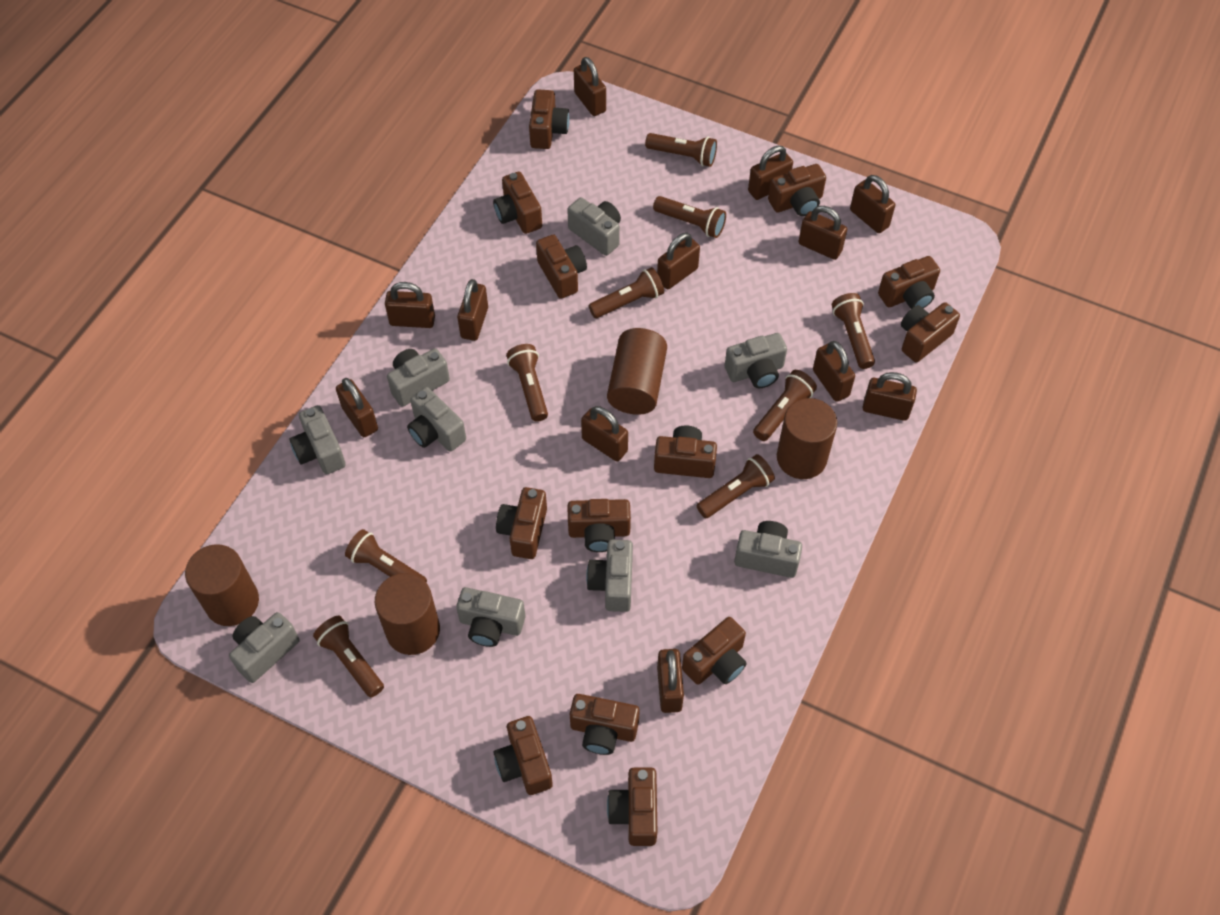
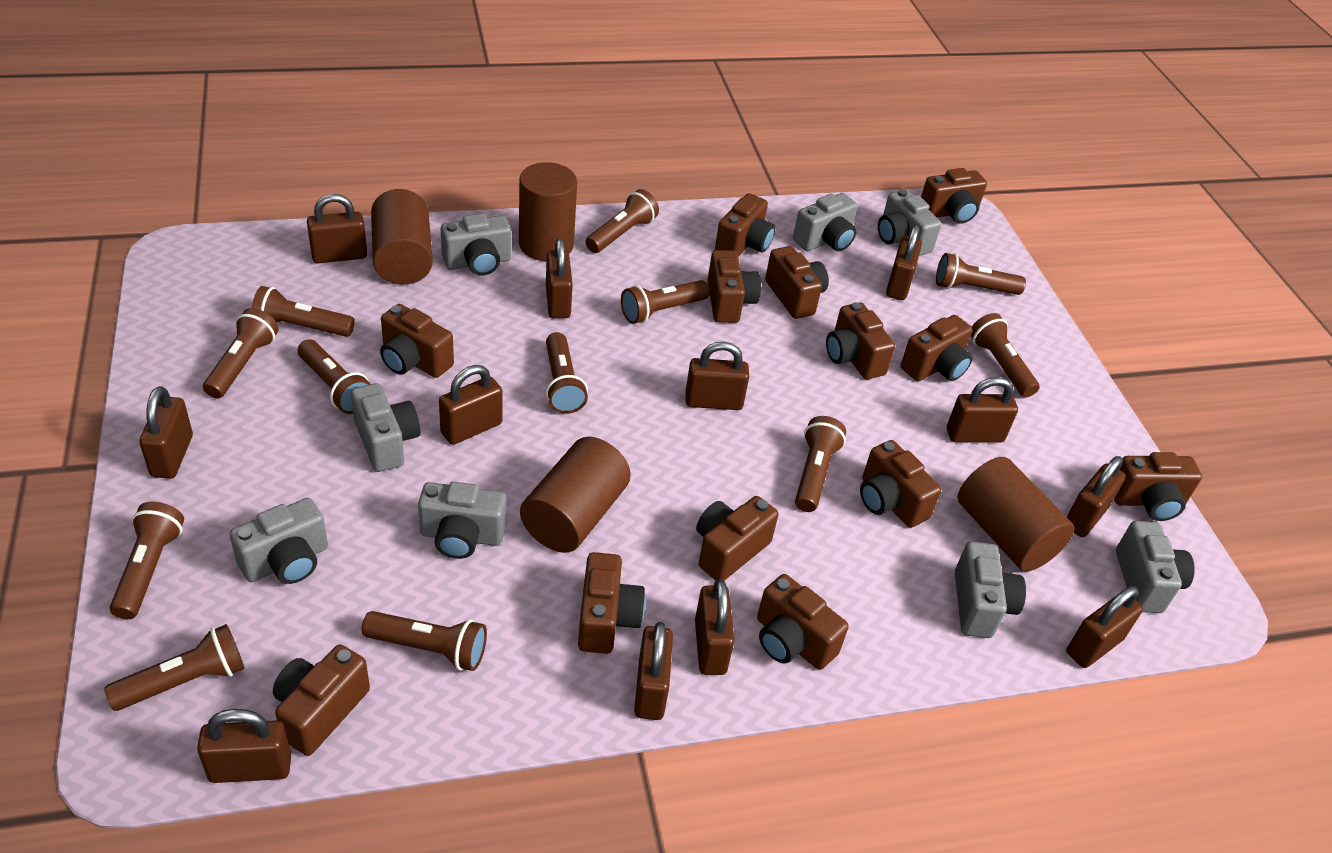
brown flashlight: [313,616,384,698] [345,529,427,583] [506,344,548,422] [589,267,664,318] [645,133,717,167] [653,196,726,238] [697,454,775,518] [753,370,817,441] [832,293,875,369] = 9 -> [104,624,245,711] [110,502,184,619] [203,308,279,399] [252,286,355,337] [298,339,371,414] [362,611,487,671] [546,332,588,414] [586,189,659,253] [621,280,710,324] [795,416,846,512] [936,253,1026,295] [971,313,1039,397] = 12
grey camera: [229,612,300,683] [289,405,346,474] [387,348,450,407] [407,387,466,452] [456,587,525,647] [567,197,621,256] [586,540,633,612] [725,333,787,388] [734,521,802,578] = 9 -> [229,498,328,584] [351,383,420,472] [418,482,507,559] [441,213,511,276] [793,193,858,251] [878,189,941,256] [955,541,1026,638] [1116,521,1195,613] = 8

